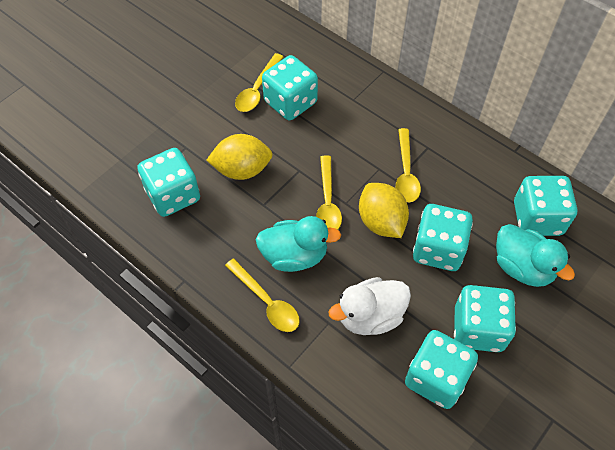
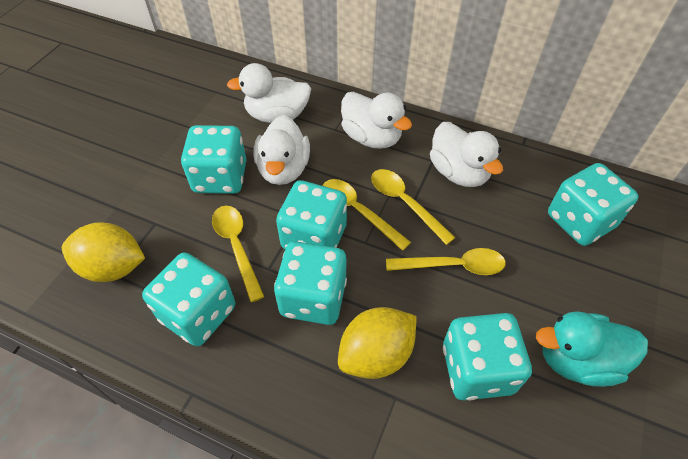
turquoise duck: [255,216,341,272] [496,224,575,287] = 2 -> [536,312,648,387] = 1
white duck: [329,277,411,335] = 1 -> [227,63,311,123] [253,115,310,185] [341,92,412,149] [430,122,503,187] = 4

